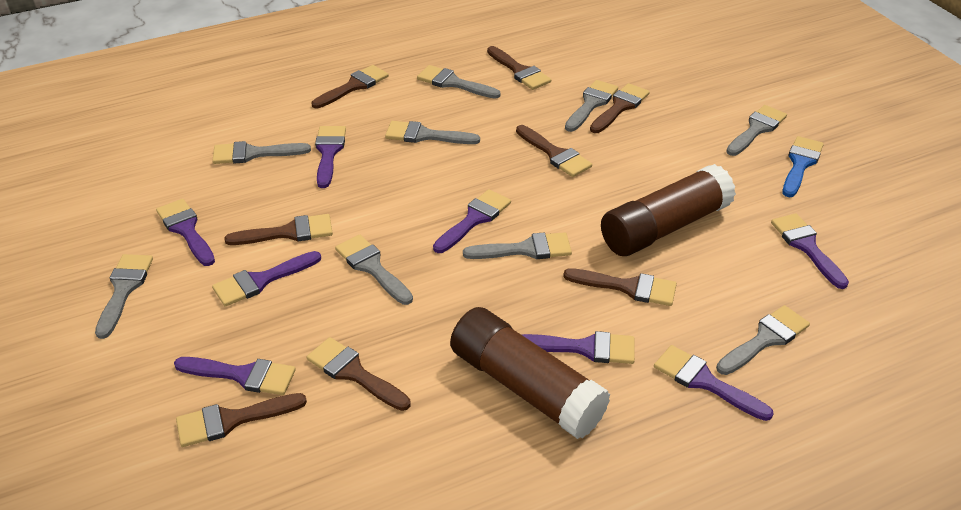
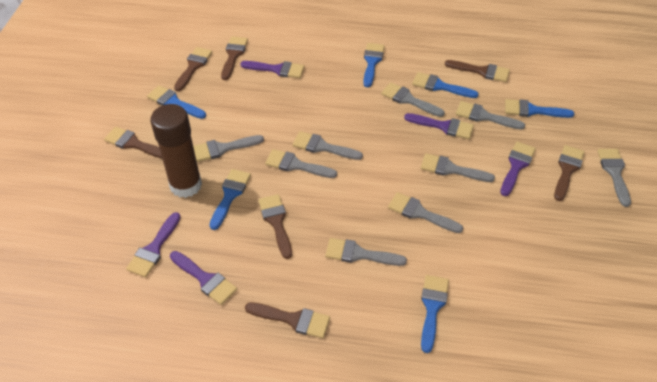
blue brush: [782,136,824,197] = 1 -> [147,85,206,119] [209,169,251,230] [363,43,385,87] [412,72,479,98] [421,275,449,353] [505,99,574,118] = 6
brown brush: [176,393,307,447] [224,214,333,245] [307,337,411,411] [312,65,389,109] [487,46,551,90] [516,125,592,177] [563,268,677,306] [590,83,650,133] = 8 -> [104,127,162,159] [174,47,212,91] [221,36,248,80] [245,303,330,338] [258,194,292,259] [445,60,510,82] [554,145,585,201] = 7
brown glue stick: [450,307,610,439] [601,164,736,256] = 2 -> [150,104,202,198] = 1
purple brush: [156,199,215,266] [174,357,296,395] [212,251,321,307] [315,126,346,188] [433,189,511,253] [522,331,635,364] [654,345,774,421] [771,213,849,289] = 8 -> [126,212,181,277] [170,251,237,305] [240,61,304,78] [404,113,474,139] [500,142,536,196] = 5

